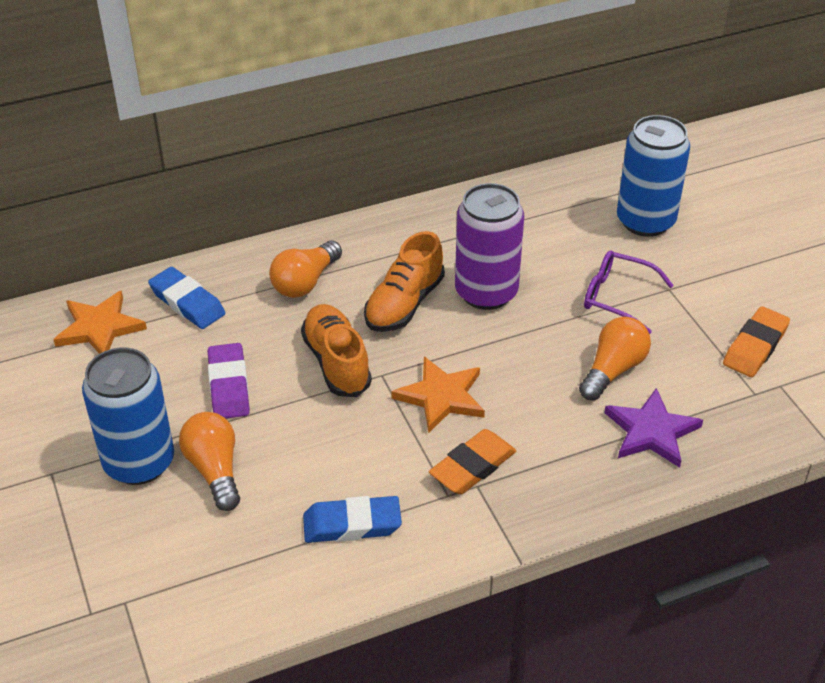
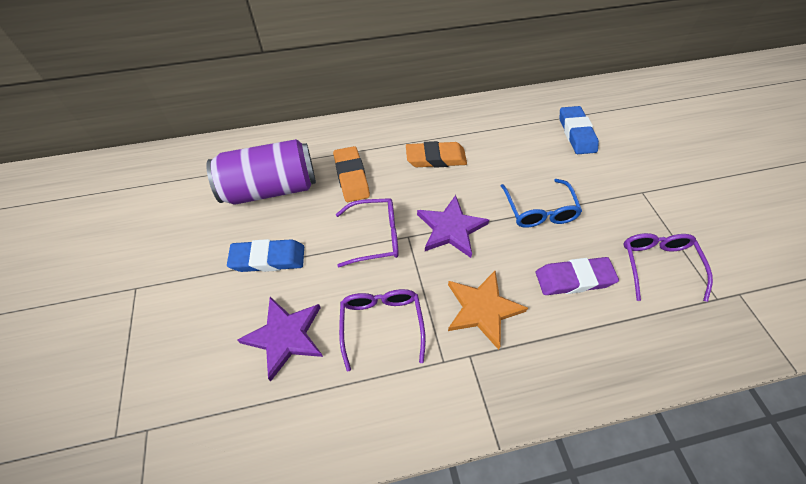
blue can: [82,348,174,485] [617,115,690,237] = 2 -> none = 0
blue glasses: none = 0 -> [501,179,582,228] = 1
orange light bulb: [179,412,240,511] [269,240,342,298] [579,317,651,401] = 3 -> none = 0
orange shoe: [301,304,372,397] [364,231,445,332] = 2 -> none = 0
orange star: [53,290,147,354] [391,357,485,433] = 2 -> [448,271,528,350] = 1
purple glasses: [584,250,674,334] = 1 -> [336,198,399,267] [339,289,426,371] [624,233,713,302] = 3
purple star: [604,388,703,468] = 1 -> [237,297,323,381] [417,195,489,258] = 2

